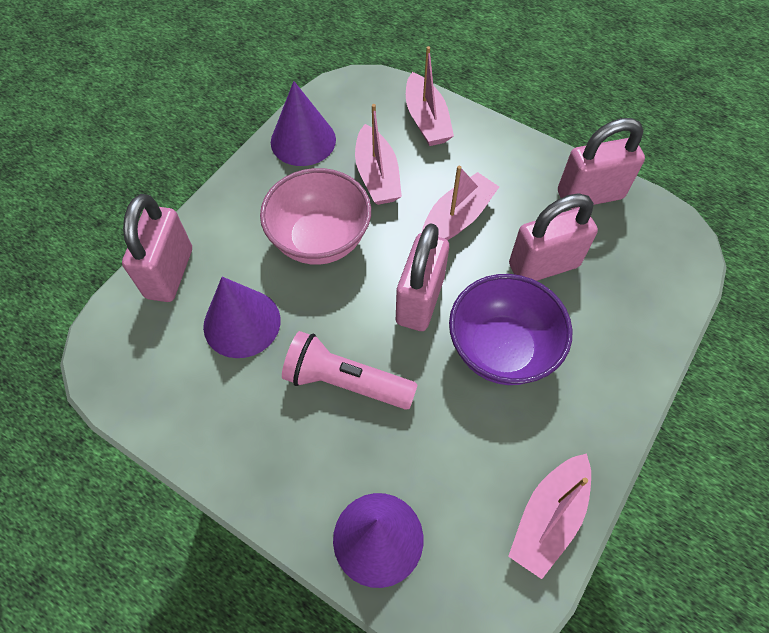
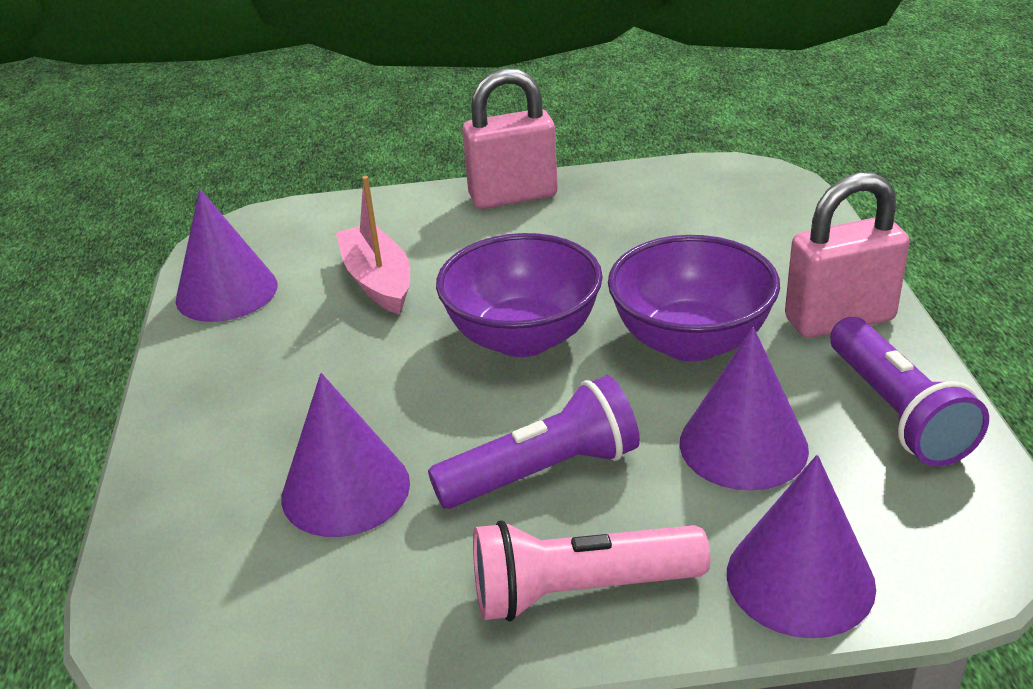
pink boat: [355,104,402,205] [406,46,454,146] [422,165,499,240] [508,454,591,579] = 4 -> [336,176,410,315] = 1
pink bowl: [260,168,371,265] = 1 -> none = 0
pink padlock: [122,194,192,302] [396,223,449,331] [509,193,598,281] [558,118,645,209] = 4 -> [462,68,558,209] [785,172,910,338] = 2
purple bowl: [449,274,572,385] = 1 -> [436,233,603,357] [608,235,780,362] = 2
purple cone: [203,277,281,358] [271,81,336,166] [333,493,423,588] = 3 -> [176,189,278,322] [281,373,410,537] [679,327,809,491] [727,455,876,638] = 4
purple flashlight: none = 0 -> [428,375,640,509] [830,317,989,467] = 2

